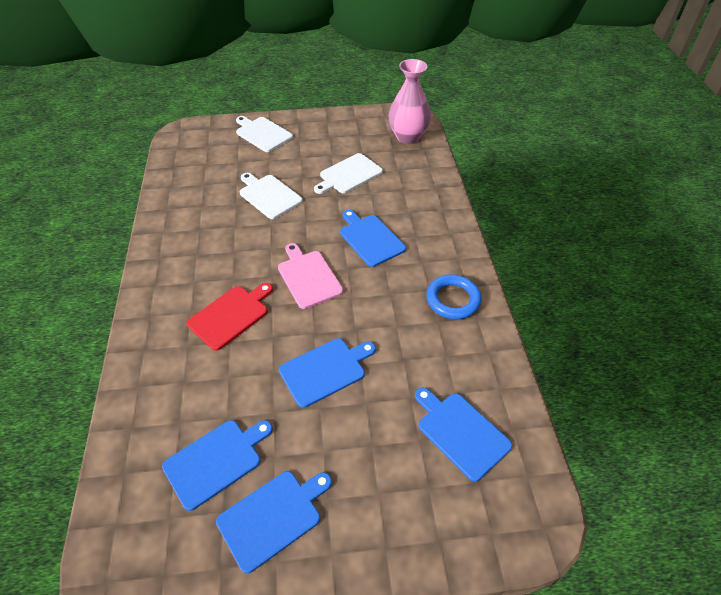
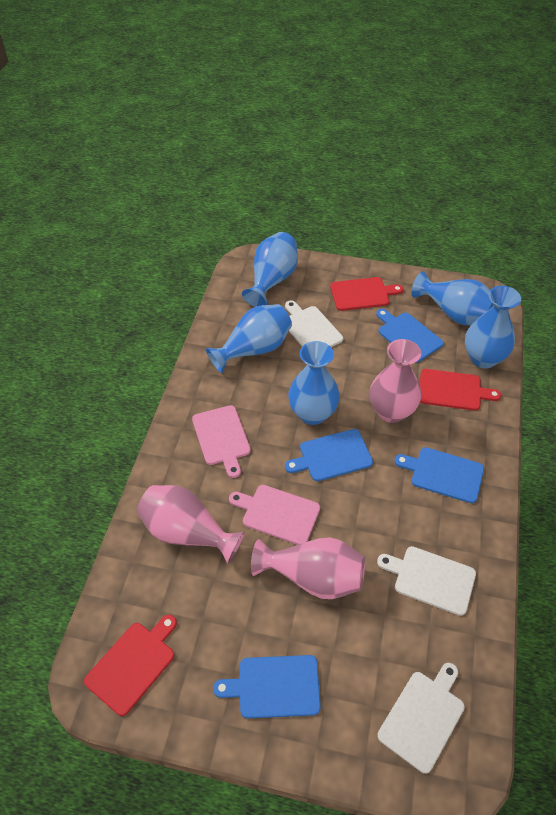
blue cutting board: [162,420,273,511] [216,471,332,574] [279,338,376,408] [340,210,406,267] [415,388,512,482] = 5 -> [213,655,321,718] [285,429,373,481] [376,309,444,363] [394,447,484,503] = 4
blue ring: [426,275,482,319] = 1 -> none = 0
blue vase: none = 0 -> [206,304,292,373] [242,232,298,307] [288,341,340,425] [411,271,494,325] [465,286,521,369] = 5
pink cutting board: [278,243,343,309] = 1 -> [192,405,251,478] [229,485,320,545] = 2
pink vase: [388,59,431,144] = 1 -> [137,485,245,564] [251,537,365,599] [370,339,421,423] = 3
red cutting board: [187,283,273,351] = 1 -> [84,615,177,716] [330,277,403,311] [420,369,501,411] = 3

